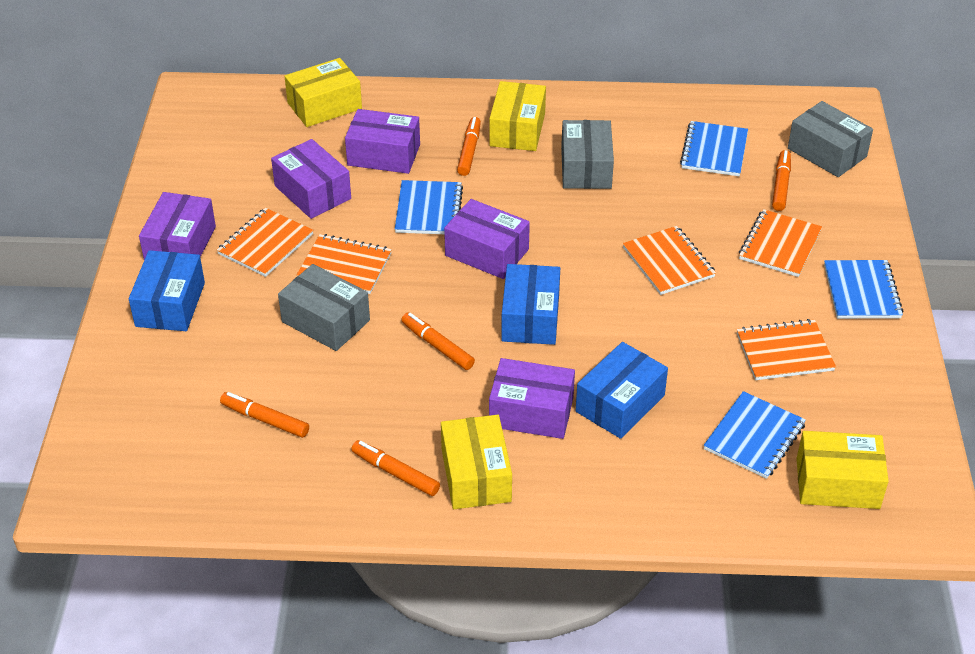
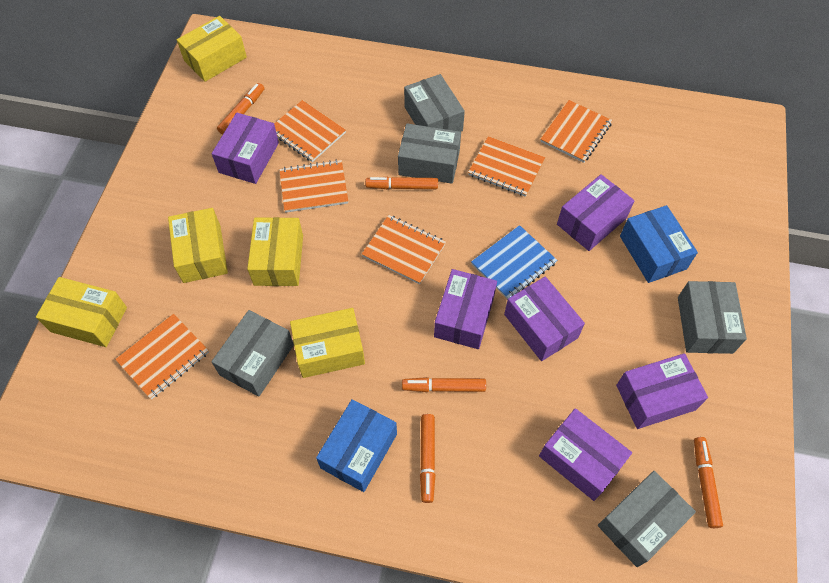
blue box: [129,250,205,331] [501,264,560,345] [576,342,668,439] = 3 -> [316,399,397,492] [620,205,698,283] = 2
blue notebook: [395,180,463,234] [680,121,748,176] [704,391,806,479] [824,260,903,319] = 4 -> [471,225,557,300] = 1
grey box: [278,264,370,351] [561,120,614,189] [788,101,873,177] = 3 -> [211,310,294,397] [398,124,461,184] [404,74,465,132] [598,471,696,567] [678,281,747,354] = 5
orange notebook: [217,208,313,277] [297,234,392,294] [623,226,716,295] [737,319,836,380] [739,209,822,277] = 5 -> [115,314,209,399] [274,100,346,162] [279,159,348,213] [362,215,446,284] [468,136,545,197] [540,100,612,163] = 6
purple box: [139,192,216,260] [271,139,351,219] [345,109,420,174] [444,199,530,279] [489,358,575,439] = 5 -> [211,113,279,184] [434,269,497,349] [504,276,585,361] [539,408,632,501] [557,174,635,251] [616,353,708,429] = 6
yellow box: [284,58,362,127] [441,415,512,509] [489,81,546,151] [796,431,889,509] = 4 -> [36,277,127,347] [168,208,228,283] [177,16,247,82] [247,217,303,286] [290,308,365,378] = 5

